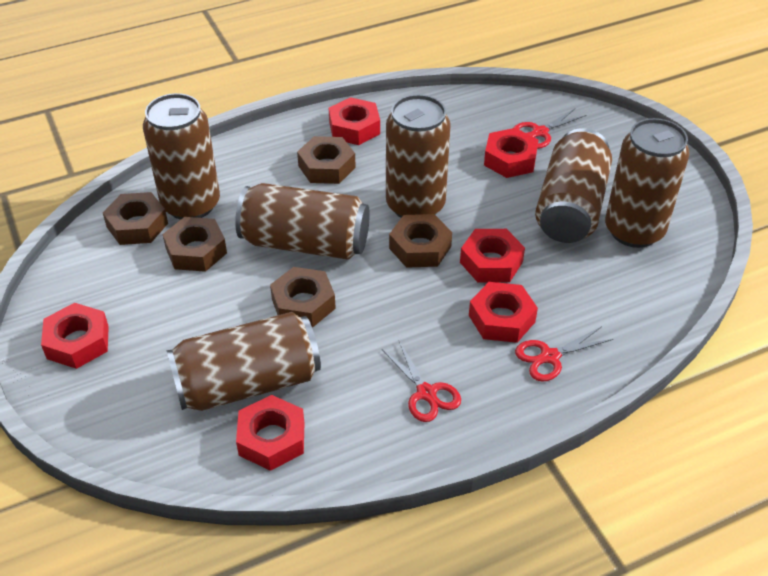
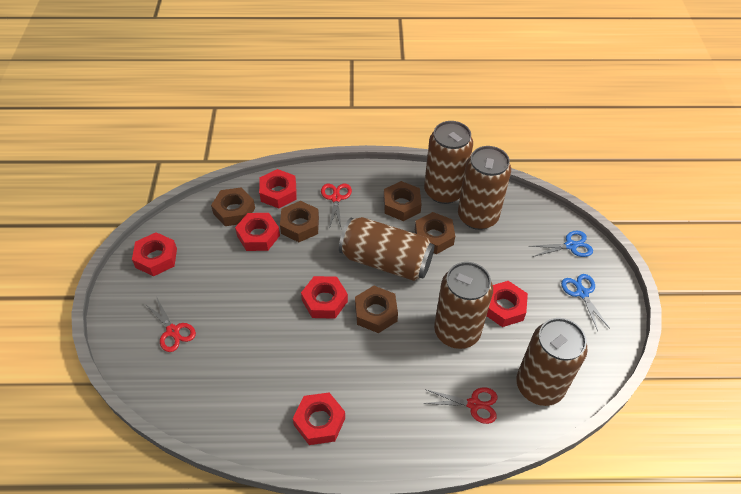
blue scissors: none = 0 -> [530,231,593,257] [561,274,610,331] = 2
brown can: [143,93,220,220] [166,312,321,411] [235,183,370,260] [386,94,451,218] [535,128,612,243] [605,118,690,248] = 6 -> [339,217,434,281] [424,121,473,204] [434,262,493,349] [458,146,511,230] [516,318,588,406] = 5

